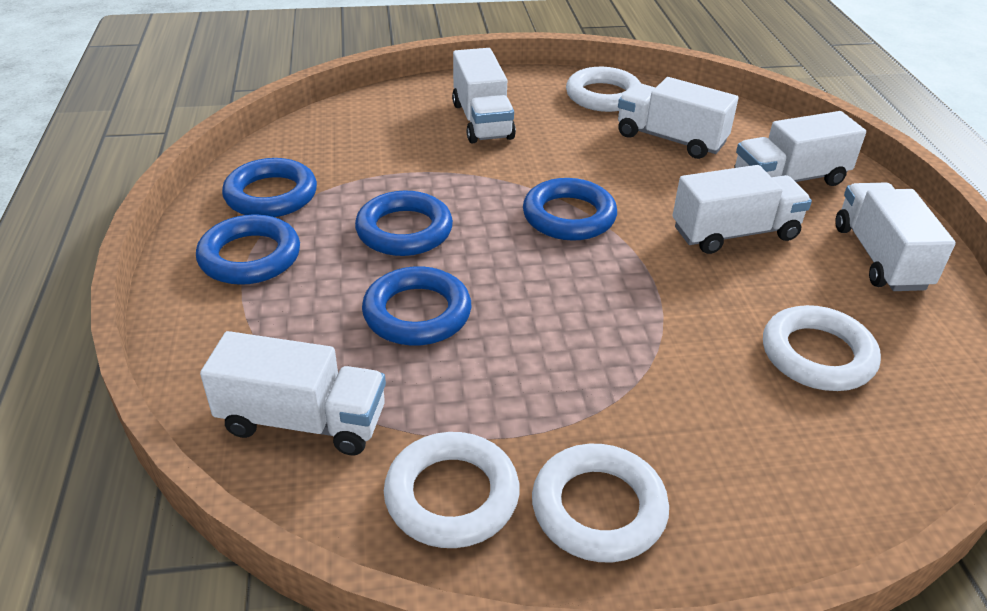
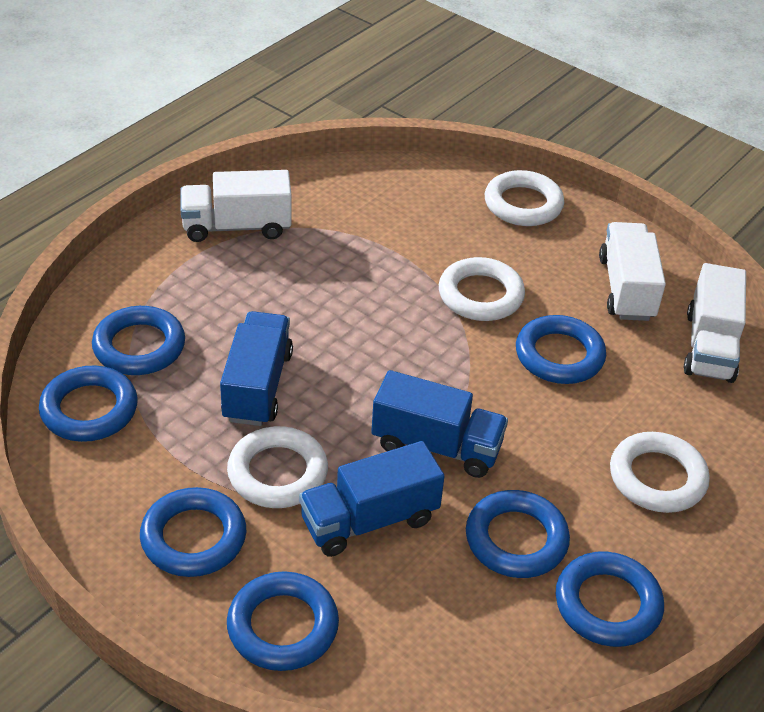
blue ring: [196,214,300,285] [222,158,317,217] [355,191,453,256] [362,266,471,346] [523,178,617,241] = 5 -> [39,366,138,442] [92,306,185,375] [140,487,246,577] [227,571,339,671] [466,490,570,578] [516,315,606,384] [556,552,664,647] = 7
blue truck: none = 0 -> [220,311,293,426] [299,441,445,557] [371,370,508,478] = 3
white truck: [200,331,386,455] [452,48,516,144] [618,77,738,159] [673,165,812,254] [734,111,866,186] [835,183,956,291] = 6 -> [180,170,291,242] [599,222,666,321] [684,263,746,383] = 3

